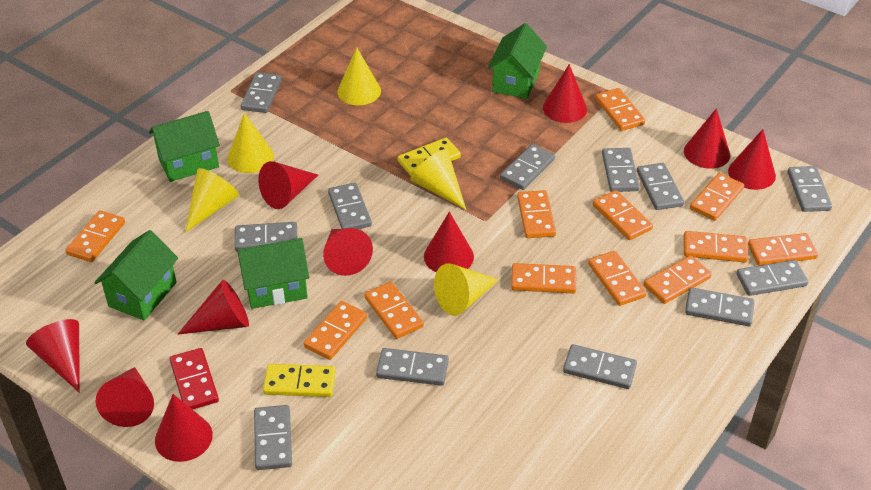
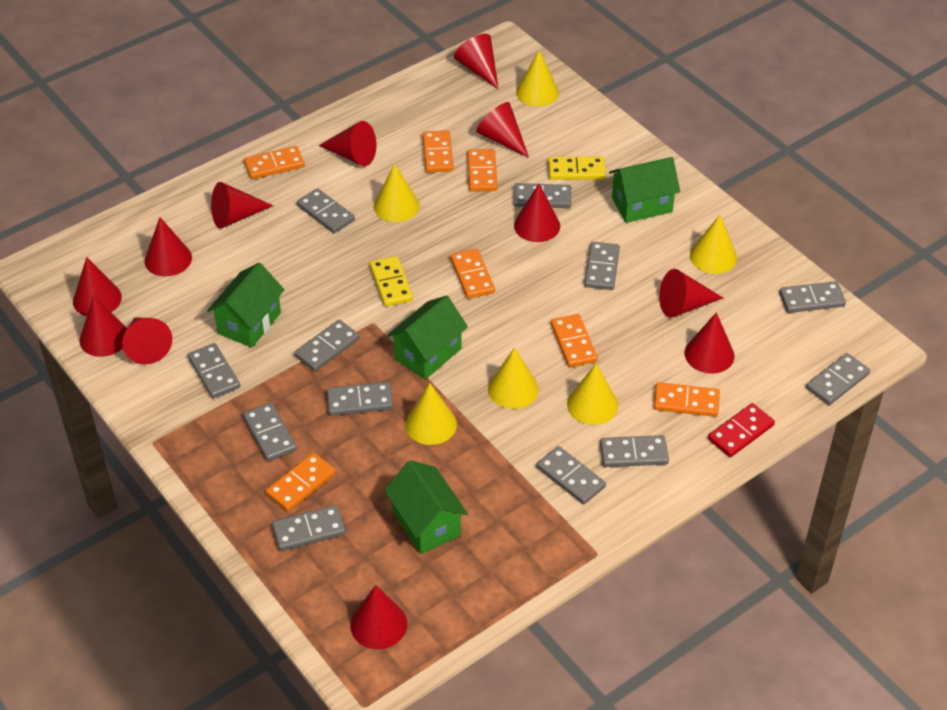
orange domino: [65,210,125,262] [304,301,367,360] [364,282,424,339] [511,263,576,293] [517,190,556,238] [588,251,647,306] [593,190,653,240] [595,88,645,131] [644,255,712,304] [684,231,748,262] [690,173,744,221] [748,233,818,266] = 12 -> [244,146,305,179] [266,453,336,512] [422,130,454,173] [450,249,495,299] [467,149,498,192] [551,314,598,367] [654,382,720,417] = 7
red cone: [26,319,80,393] [95,367,154,427] [155,394,213,462] [178,280,249,334] [258,161,318,209] [323,228,373,276] [424,212,474,272] [543,64,587,123] [684,108,730,169] [728,129,776,190] = 10 -> [73,257,122,316] [79,296,127,357] [122,317,172,364] [144,217,192,277] [211,182,273,229] [318,121,377,166] [350,585,407,649] [454,34,499,89] [476,102,529,158] [514,183,560,242] [659,269,723,318] [685,312,734,374] = 12
yellow cone: [185,168,239,232] [227,113,274,173] [337,48,381,105] [410,149,466,210] [434,263,499,316] = 5 -> [374,163,419,222] [405,383,457,445] [488,347,539,409] [516,50,559,107] [567,363,618,425] [690,215,737,274] = 6

